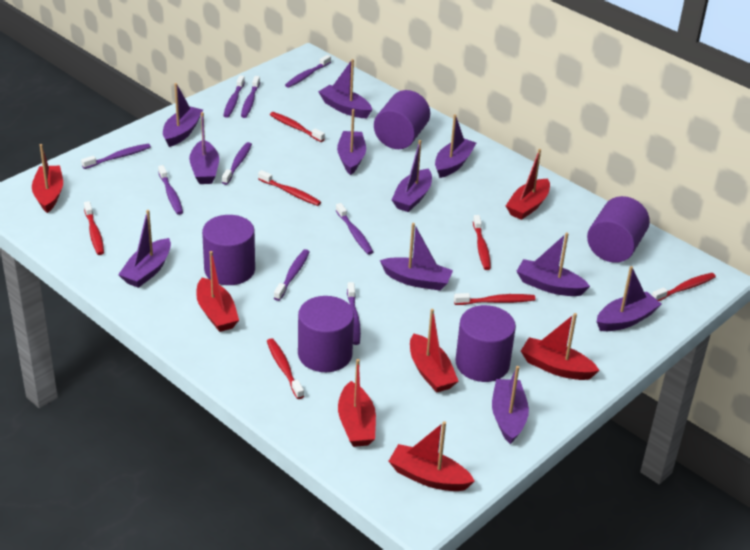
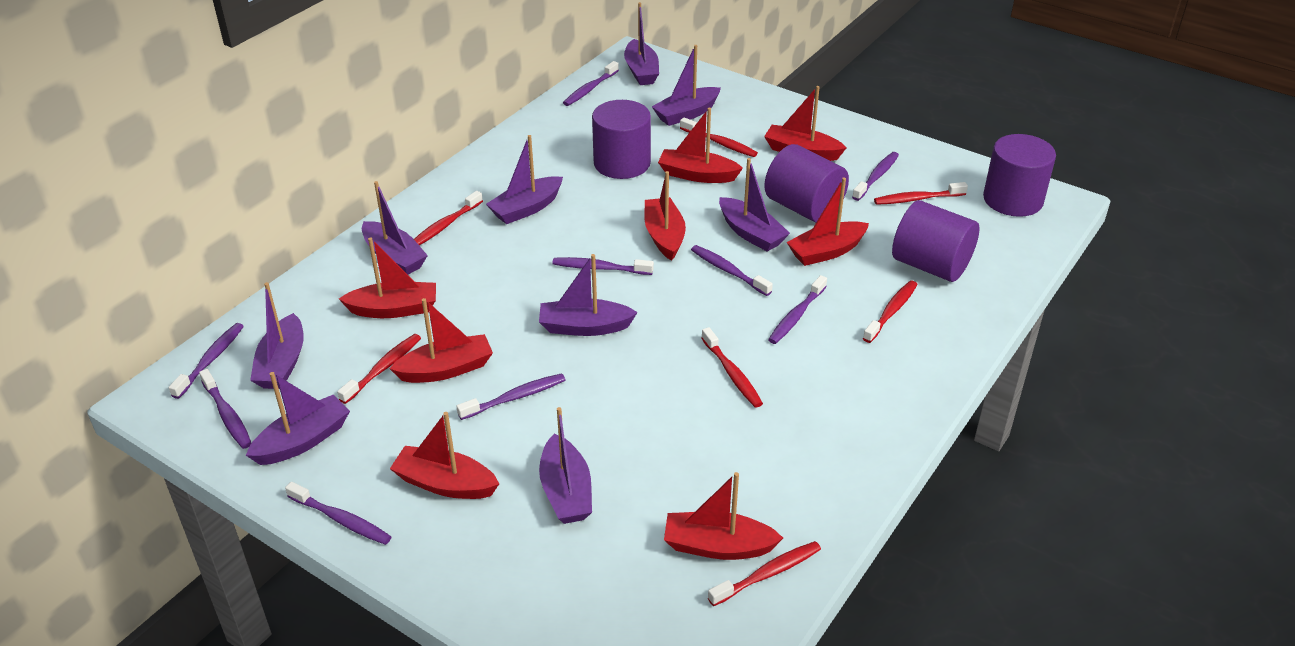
purple boat: [118,210,171,288] [163,83,203,147] [189,112,219,184] [318,59,372,118] [337,109,366,175] [380,223,453,291] [392,140,432,212] [435,114,476,178] [492,366,529,444] [516,233,590,296] [597,266,661,331] = 11 -> [246,372,350,465] [250,282,304,389] [362,181,428,275] [486,135,563,224] [539,254,638,336] [539,407,592,524] [624,2,659,85] [652,45,721,126] [719,158,790,251] = 9
purple cylinder: [202,215,255,285] [298,296,354,372] [374,90,430,149] [456,305,516,382] [587,196,650,263] = 5 -> [592,100,651,179] [764,144,849,222] [892,200,979,282] [983,134,1056,217] = 4
red boat: [32,144,63,213] [196,251,239,332] [338,359,376,447] [389,421,475,491] [410,309,459,393] [506,149,550,220] [521,313,600,380] = 7 -> [339,237,436,318] [389,298,493,383] [390,412,499,499] [644,171,686,261] [658,108,743,183] [664,472,783,560] [764,86,846,161] [787,178,869,266] = 8

